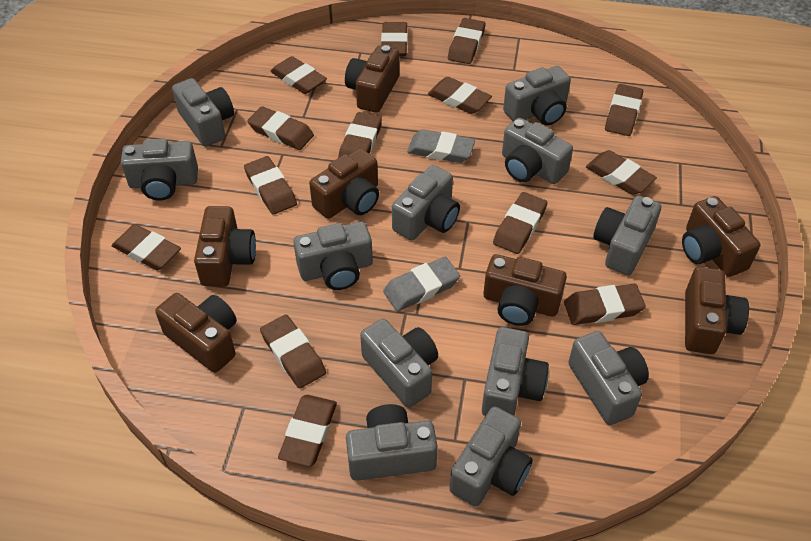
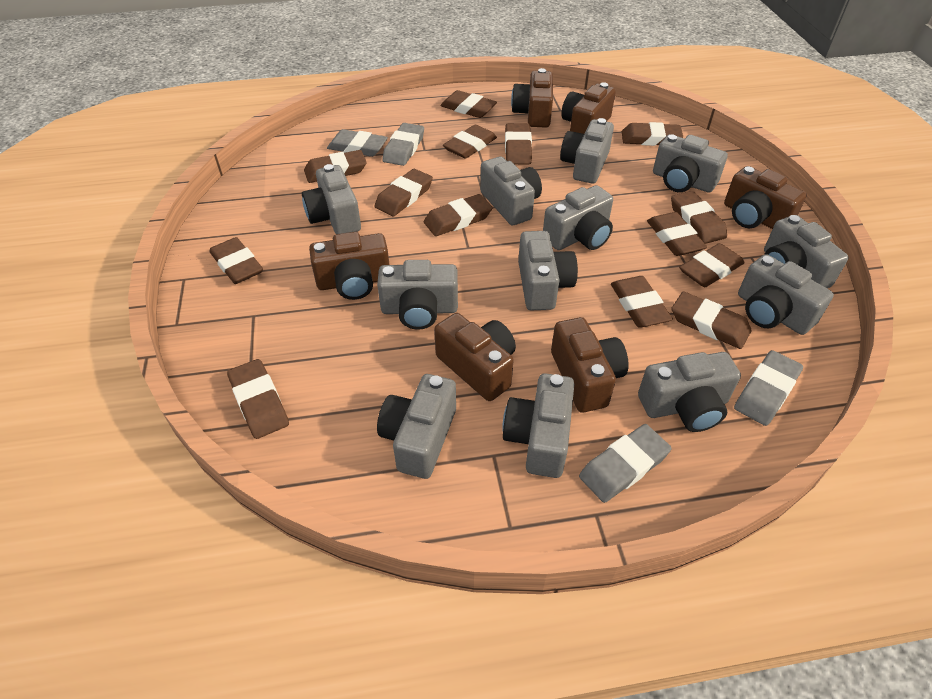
brown camera: [155,293,237,373] [194,206,256,286] [309,148,379,219] [345,45,399,113] [483,254,567,326] [682,196,760,277] [685,267,749,354] = 7 -> [309,232,390,300] [434,313,516,401] [511,68,553,128] [551,317,629,412] [561,82,616,134] [724,166,807,229] = 6
grey eraser: [383,257,460,311] [407,129,475,163] = 2 -> [327,129,388,157] [382,123,424,166] [579,424,672,503] [734,350,803,426] = 4

